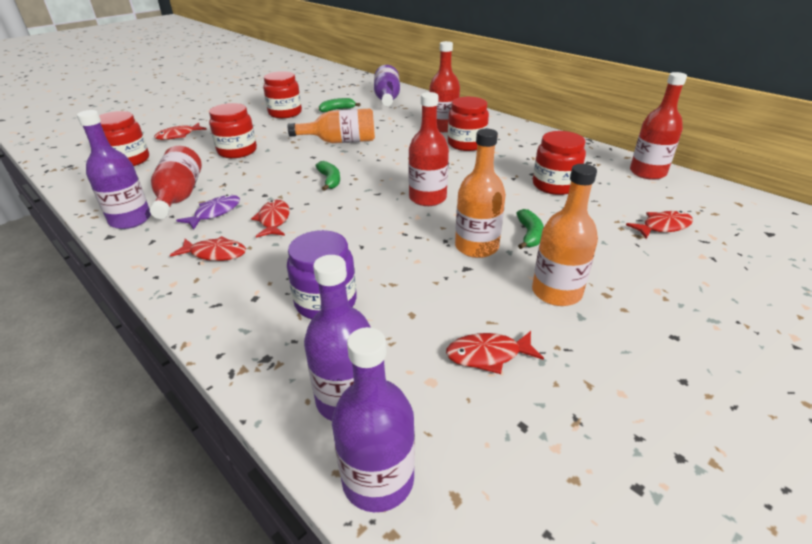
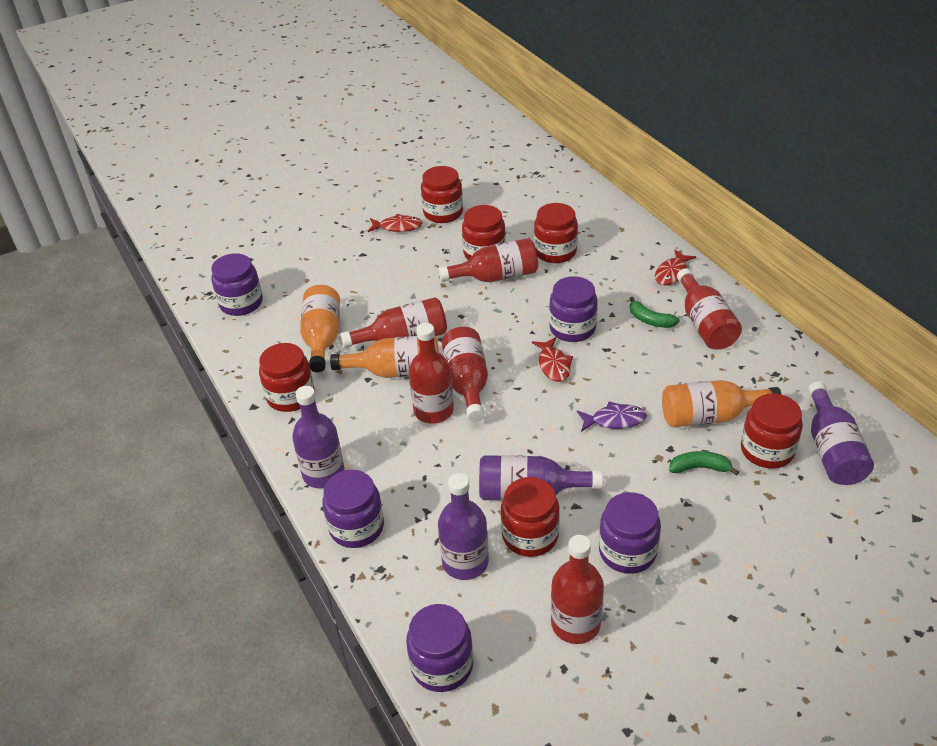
green banana: [315,161,340,191] [319,98,361,112] [516,209,544,249] = 3 -> [629,297,680,328] [669,451,739,476] = 2
purple jar: [287,230,357,319] = 1 -> [211,253,263,316] [322,470,384,548] [406,604,473,692] [549,276,598,342] [599,492,661,574] = 5
red bottle: [150,146,202,219] [408,92,449,206] [429,41,460,132] [630,72,687,180] = 4 -> [341,297,447,348] [409,323,454,423] [438,238,538,282] [442,327,488,422] [551,535,604,644] [677,268,742,350] = 6
red fish: [154,123,207,140] [170,236,246,261] [251,200,290,238] [446,331,544,374] [626,211,693,239] = 5 -> [368,214,422,232] [532,337,573,382] [655,250,696,285] = 3
red jar: [99,111,149,166] [209,103,257,158] [263,71,302,118] [448,97,489,151] [533,131,586,195] = 5 -> [259,343,315,412] [421,166,463,223] [462,205,506,260] [501,477,560,557] [534,203,578,263] [741,393,803,469] = 6

